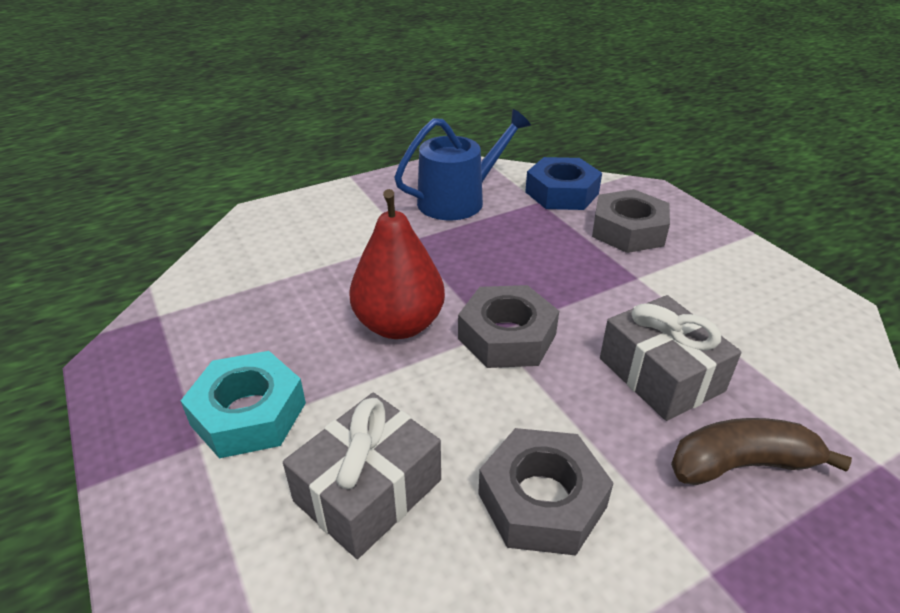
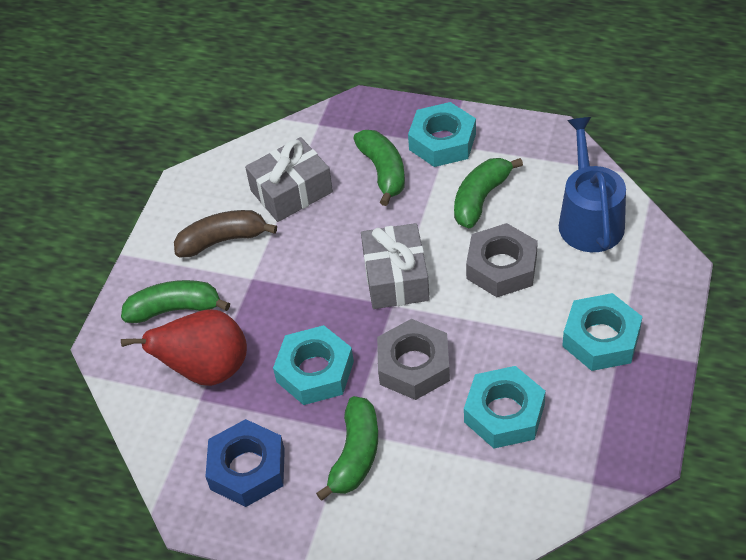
green banana: none = 0 -> [121,280,230,323] [316,396,378,501] [353,130,405,206] [454,158,523,228] = 4
grey nut: [458,285,559,368] [478,428,613,555] [592,189,670,253] = 3 -> [377,319,450,400] [466,223,538,297] = 2
turquoise nut: [181,351,306,458] = 1 -> [273,325,354,405] [408,102,476,167] [464,366,546,448] [562,293,642,371] = 4

